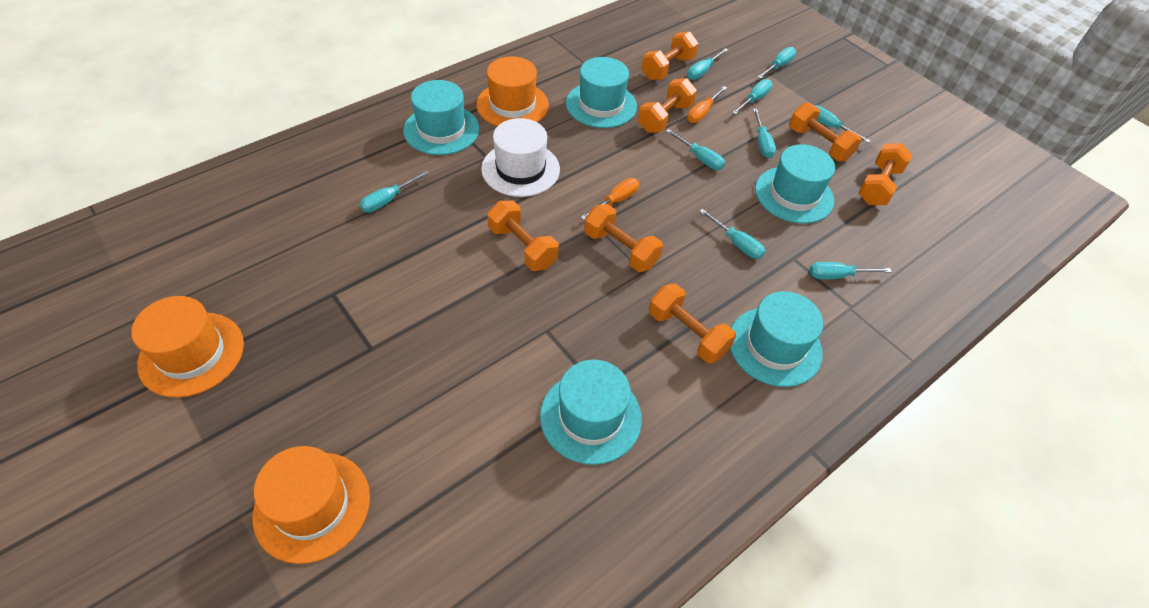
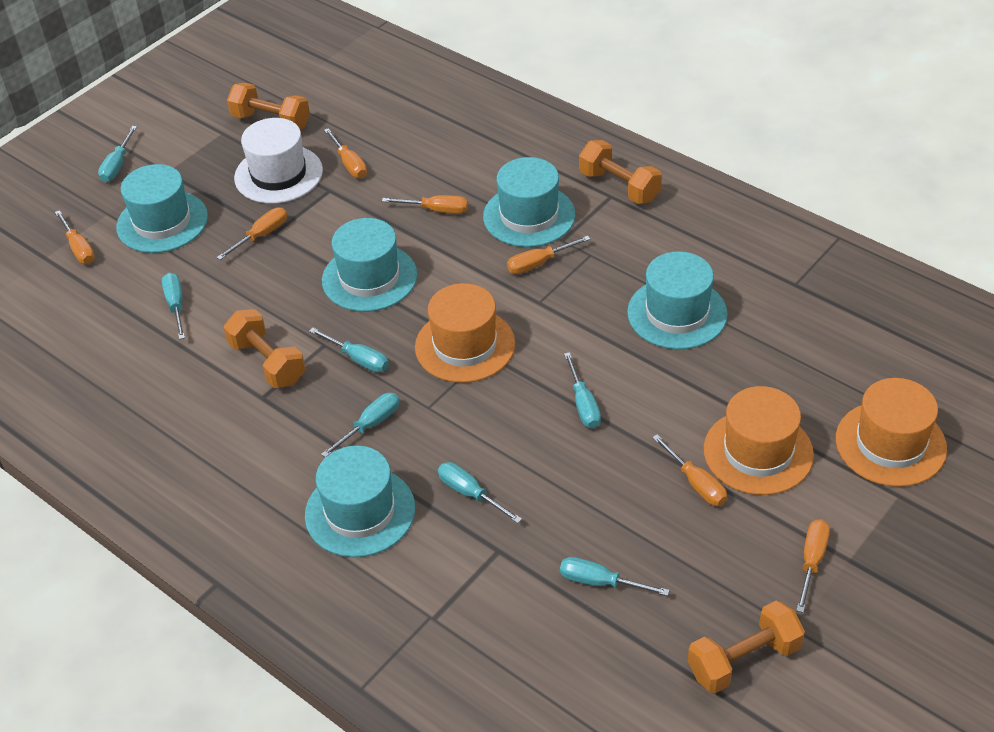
orange dumbbell: [487,200,559,271] [584,204,663,272] [638,78,697,133] [641,31,699,80] [649,284,736,363] [789,103,862,161] [858,143,912,205] = 7 -> [223,309,305,388] [227,83,310,130] [579,140,662,204] [688,601,805,693] = 4
orange screwdriver: [580,178,639,220] [687,86,727,123] = 2 -> [55,210,95,264] [217,208,287,260] [324,128,367,178] [382,195,468,214] [507,236,590,274] [652,435,727,506] [796,519,830,613] = 7
turquoise screwdriver: [360,171,429,213] [666,129,725,170] [687,48,728,80] [699,209,765,259] [732,79,773,115] [753,109,776,158] [758,47,796,79] [809,262,892,280] [814,105,870,143] = 9 -> [98,126,137,182] [162,273,185,340] [309,327,389,372] [321,393,400,457] [438,462,522,523] [560,557,670,596] [564,352,601,428] = 7

